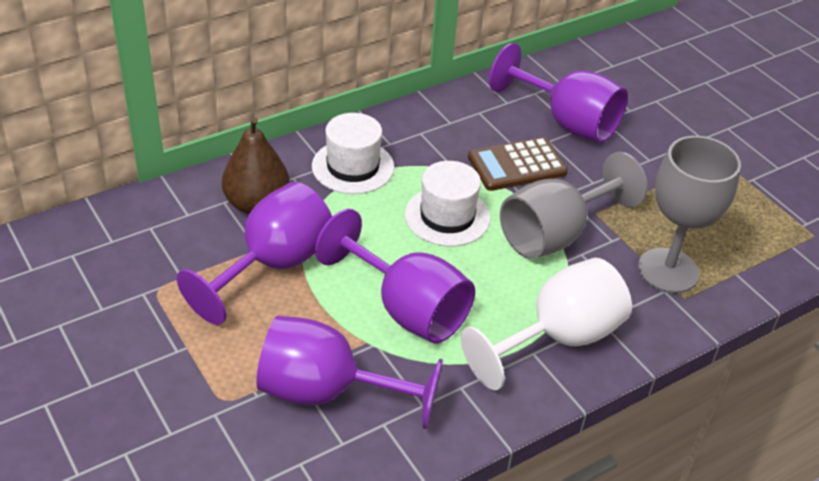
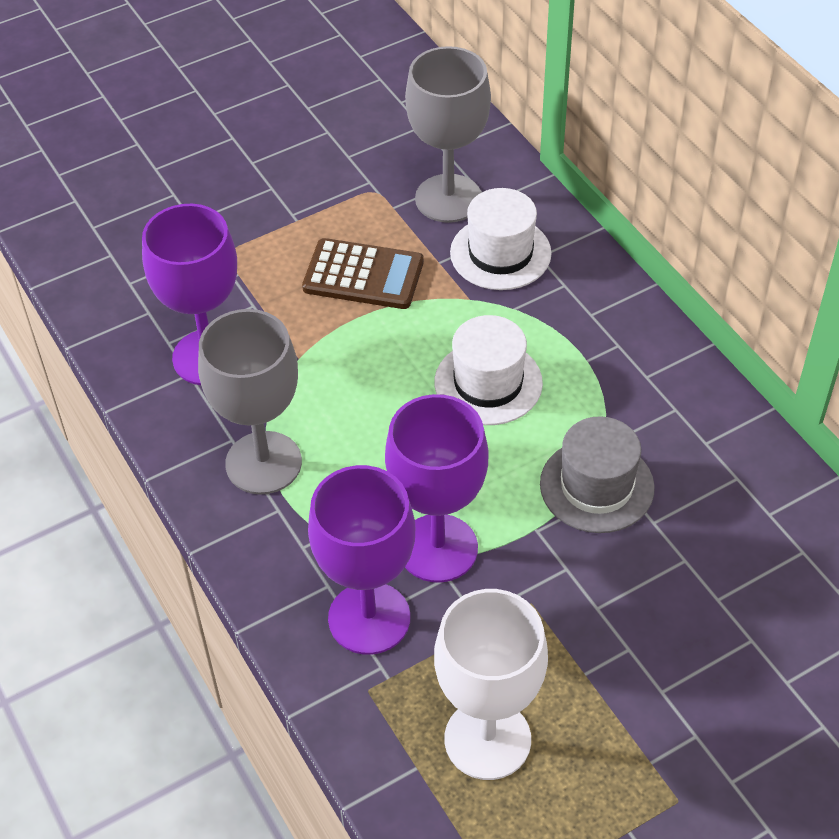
brown pear: [222,117,290,214] = 1 -> none = 0
grey hat: none = 0 -> [540,416,655,533] = 1
purple goblet: [177,182,332,325] [256,316,443,429] [315,209,475,343] [489,43,628,143] = 4 -> [142,204,237,385] [308,465,415,655] [385,394,488,583] = 3

